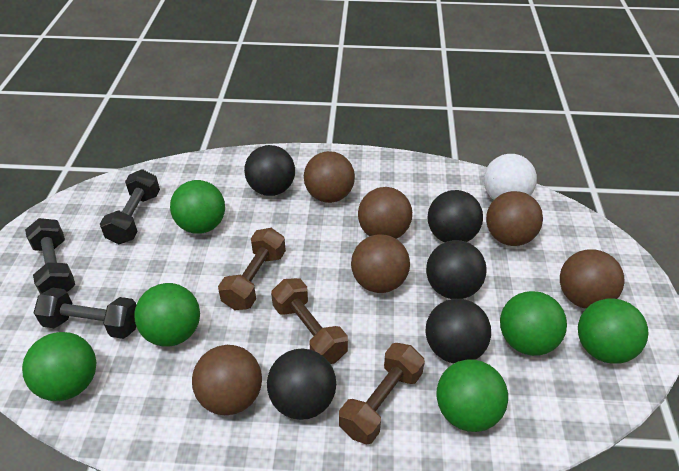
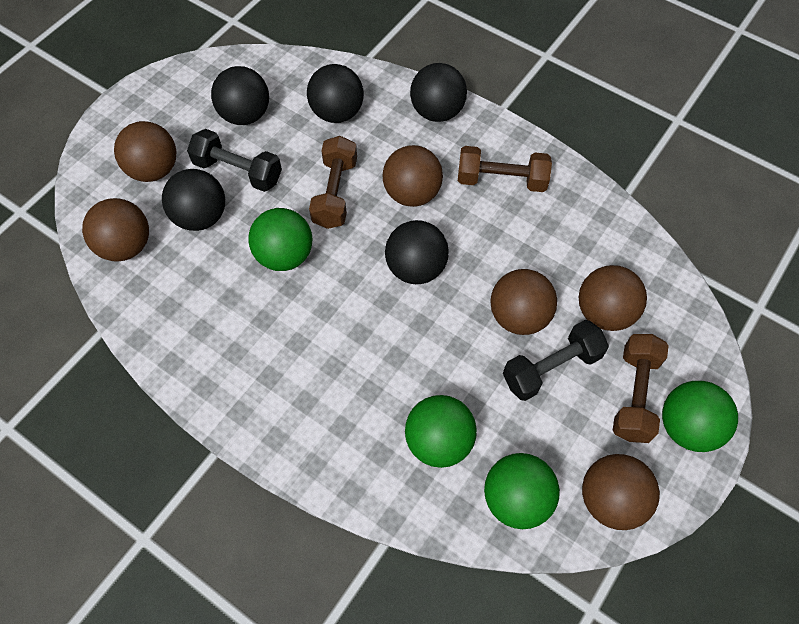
black dumbbell: [25,218,75,294] [34,287,136,339] [100,169,160,244] = 3 -> [187,129,282,192] [503,320,609,401] = 2
green ball: [22,332,96,401] [134,283,200,347] [170,180,225,234] [436,360,508,432] [500,291,567,356] [578,298,648,364] = 6 -> [248,208,312,271] [405,395,477,468] [484,453,560,529] [662,381,738,452] = 4
white ball: [484,154,537,200] = 1 -> none = 0

